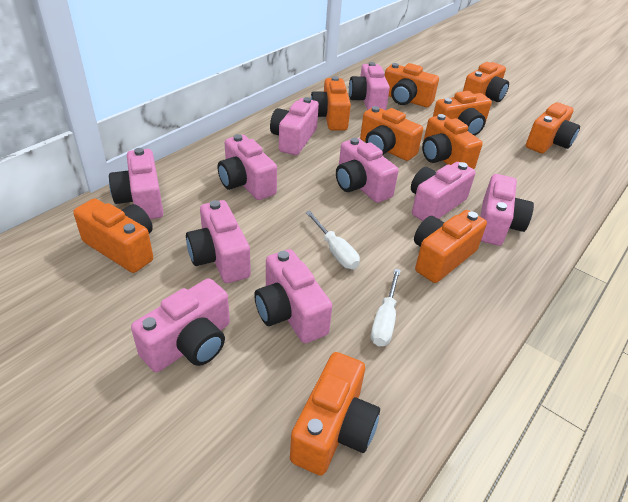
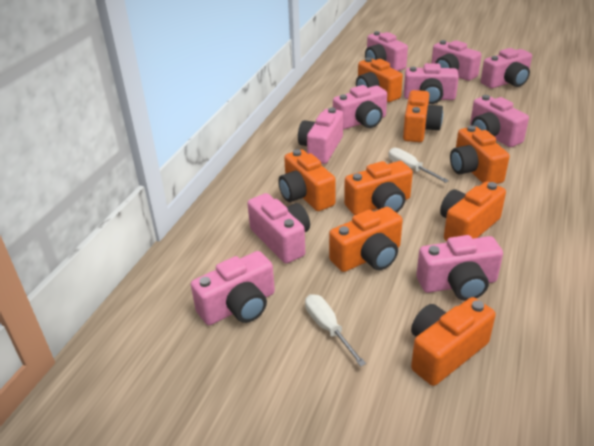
orange camera: [73,199,153,273] [290,352,380,476] [311,76,351,131] [360,106,423,161] [385,63,439,107] [414,210,487,283] [422,114,483,169] [433,91,492,136] [463,62,509,102] [526,102,580,153] = 10 -> [278,149,336,211] [329,207,403,272] [344,161,413,215] [356,57,403,102] [403,90,443,142] [411,297,496,386] [440,181,506,241] [450,125,510,184] = 8

